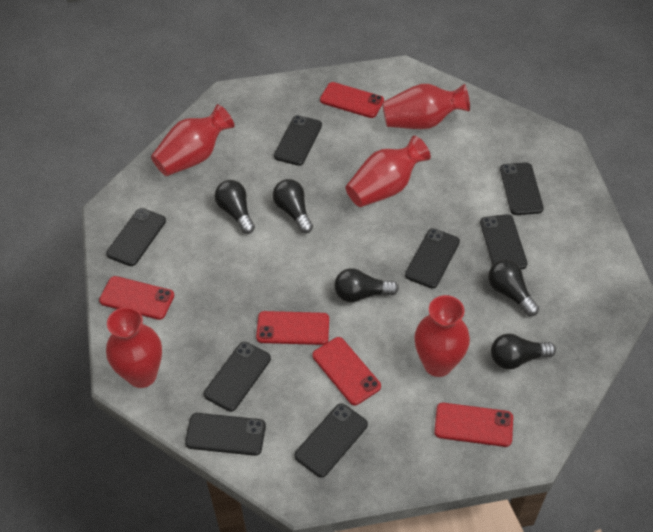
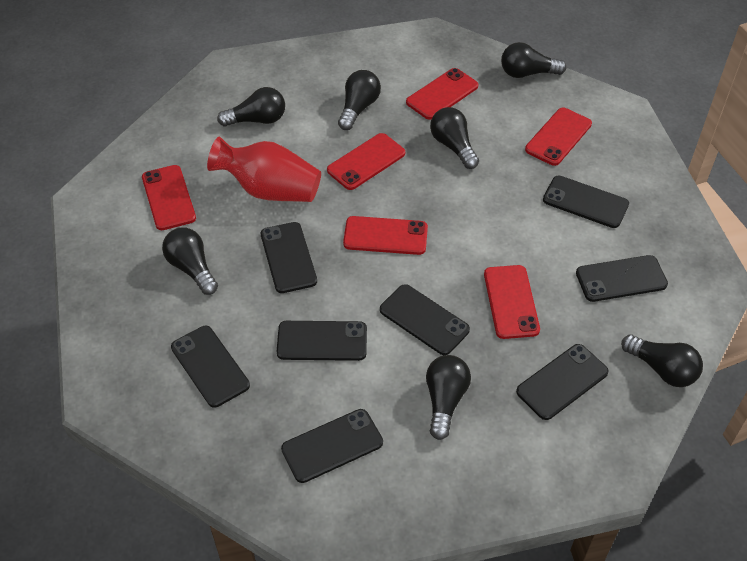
black light bulb: [215,180,255,234] [273,179,313,233] [334,268,399,302] [488,260,539,316] [491,334,556,369] = 5 -> [162,227,218,295] [217,87,285,127] [338,70,381,130] [426,355,471,440] [430,107,479,169] [501,42,566,78] [621,334,703,387] = 7
red phone: [99,276,174,320] [256,311,329,345] [313,337,381,405] [320,82,384,118] [434,403,513,447] = 5 -> [142,165,196,230] [327,133,405,190] [343,216,428,255] [406,68,478,120] [484,265,540,339] [525,108,592,166] = 6
red vase: [106,307,162,388] [151,104,234,176] [345,136,431,207] [382,84,470,129] [414,295,470,377] = 5 -> [207,137,321,202] = 1

